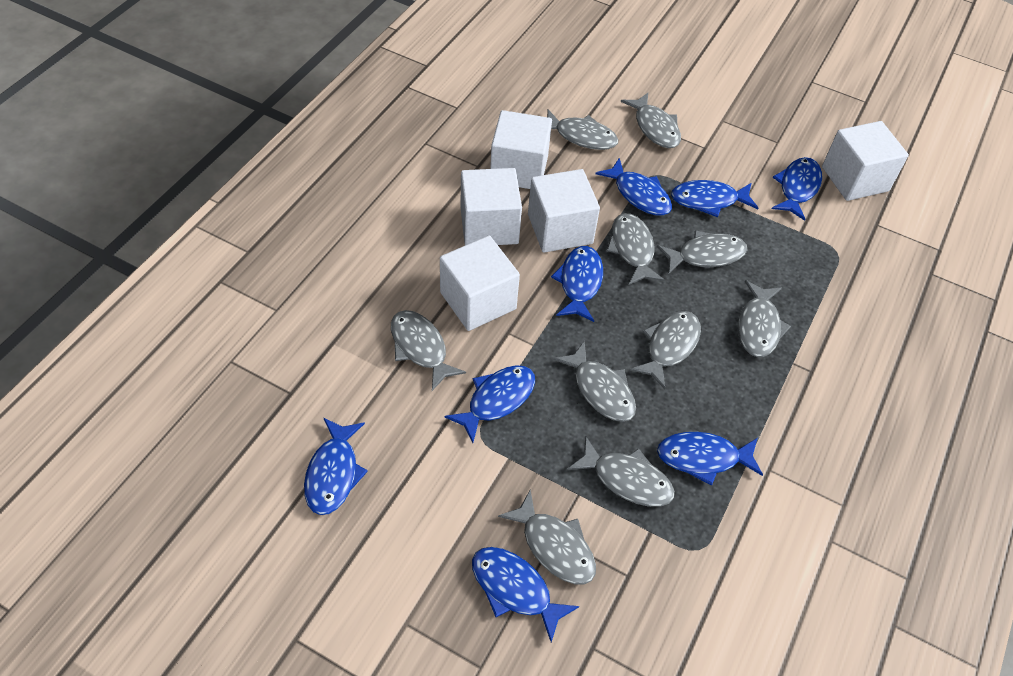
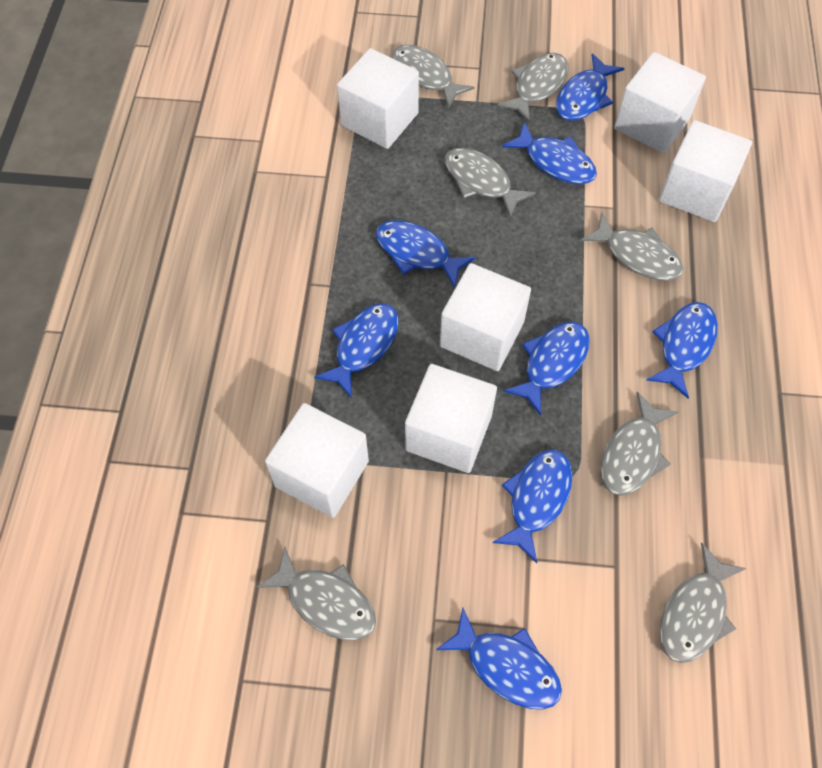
grey fish: [391,310,466,391] [498,490,596,584] [547,110,618,150] [553,341,636,422] [567,437,675,507] [606,213,664,285] [621,93,681,148] [630,311,701,389] [657,230,747,274] [738,280,791,357] = 10 -> [257,547,376,640] [392,45,474,109] [445,147,536,218] [497,53,568,122] [581,213,683,281] [601,392,679,496] [660,543,747,663] = 7
white cube: [440,236,520,331] [460,168,522,245] [490,110,552,189] [528,169,600,253] [822,121,909,201] = 5 -> [265,403,369,518] [337,48,419,149] [405,364,497,473] [440,263,531,371] [614,52,706,153] [659,120,752,222] = 6

